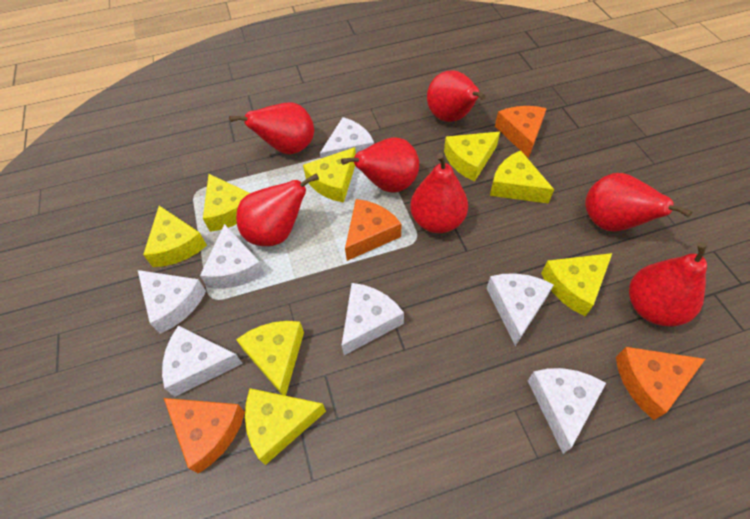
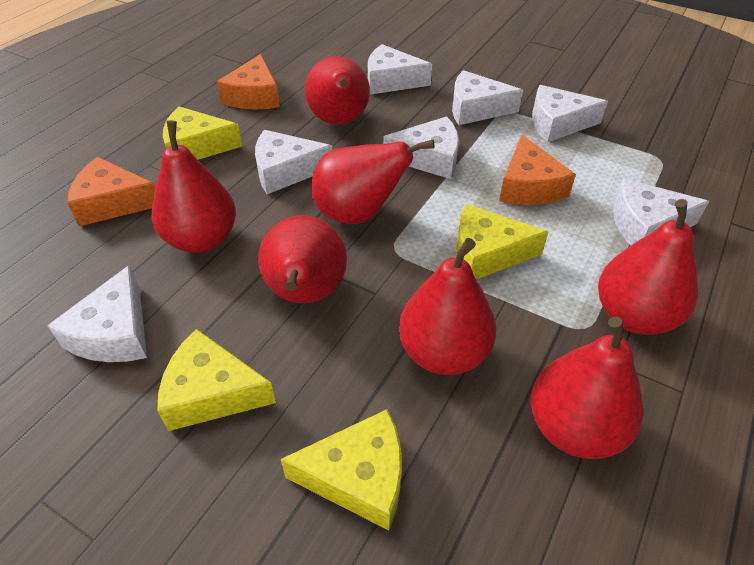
orange cheese: [164,398,245,474] [345,199,401,261] [495,106,547,158] [616,347,705,420] = 4 -> [67,157,155,226] [217,54,280,109] [499,135,576,205] = 3
yellow cheese: [143,206,207,267] [203,174,250,232] [236,321,304,396] [245,388,326,465] [303,147,356,203] [444,132,500,182] [490,150,554,204] [541,253,612,316] = 8 -> [157,329,276,431] [163,106,242,160] [280,409,402,531] [456,204,548,280] = 4

